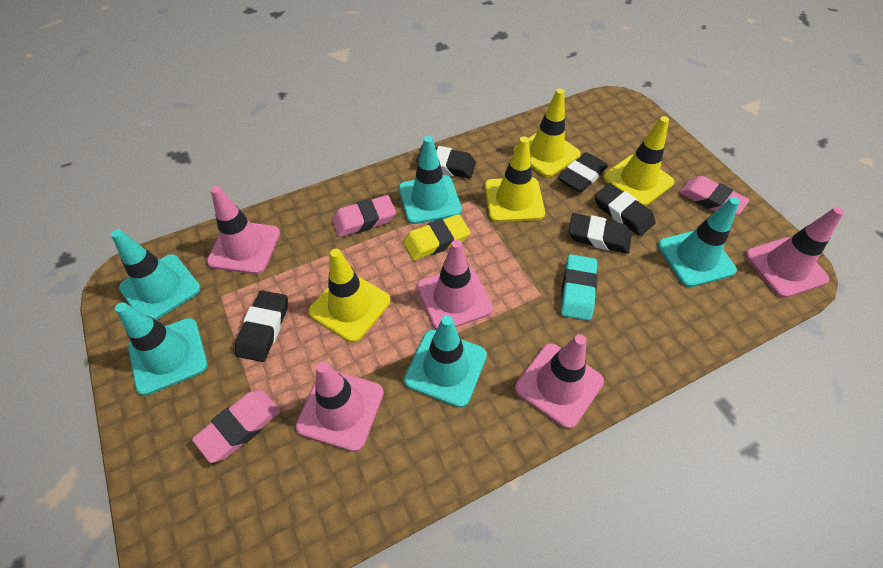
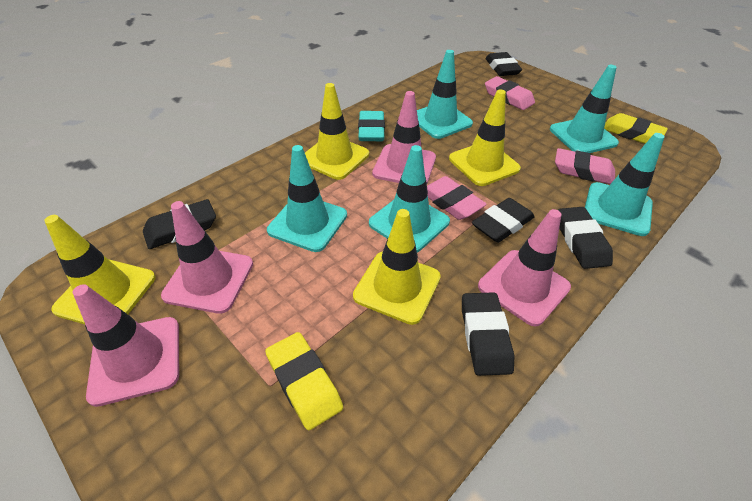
pink traffic cone: [207,186,280,274] [296,362,384,452] [417,240,493,330] [515,334,604,429] [745,207,844,298] = 5 -> [73,284,179,407] [161,201,253,314] [372,91,436,183] [478,209,571,326] = 4
yellow eraser: [403,214,470,261] = 1 -> [265,332,343,430] [604,113,668,144] = 2

